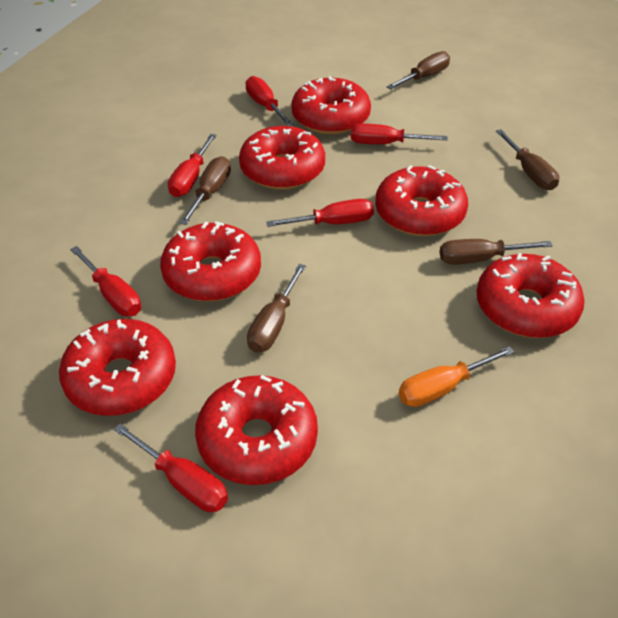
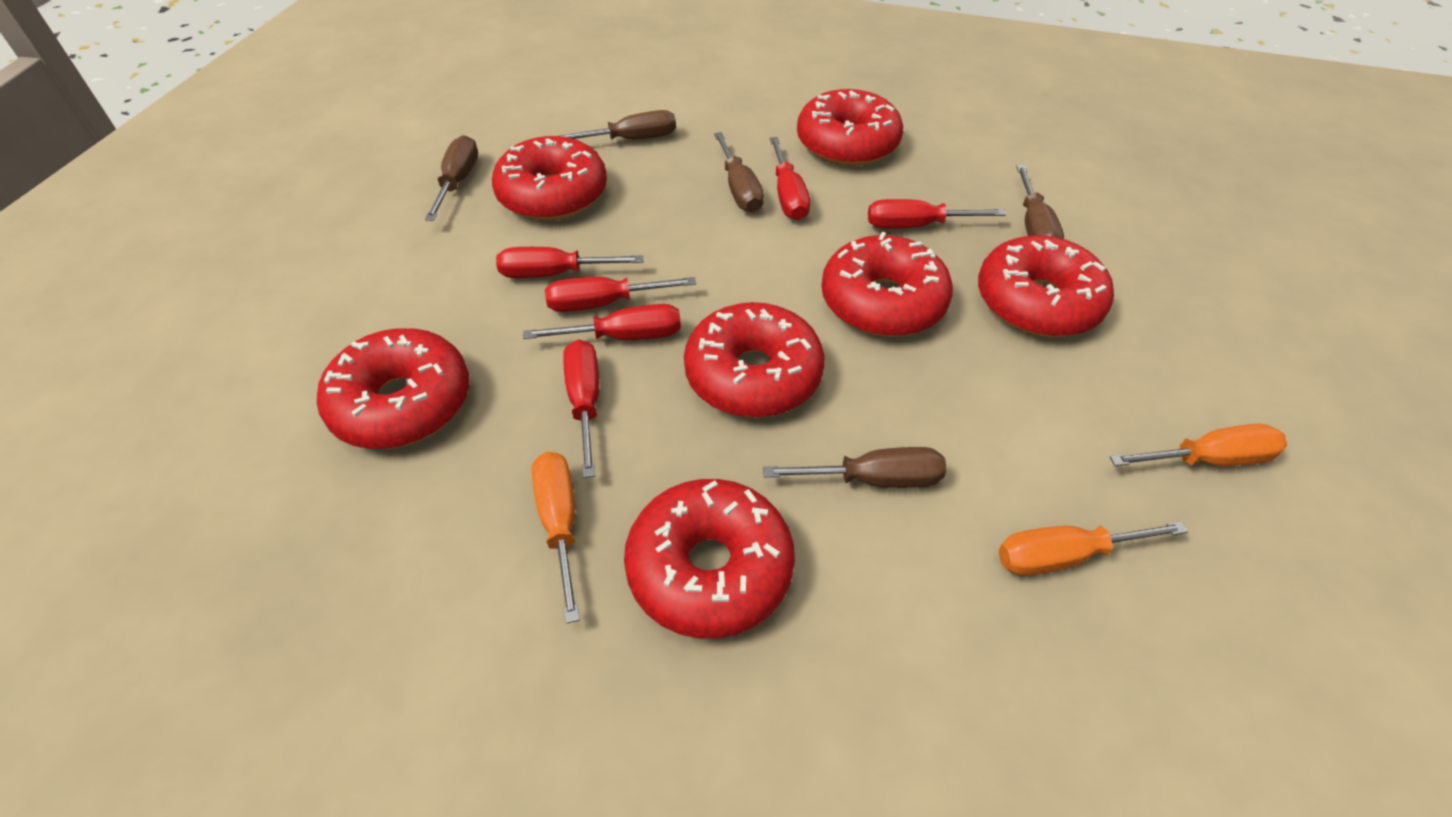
orange screwdriver: [399,346,515,407] = 1 -> [532,452,580,624] [999,521,1188,576] [1110,424,1287,466] = 3

